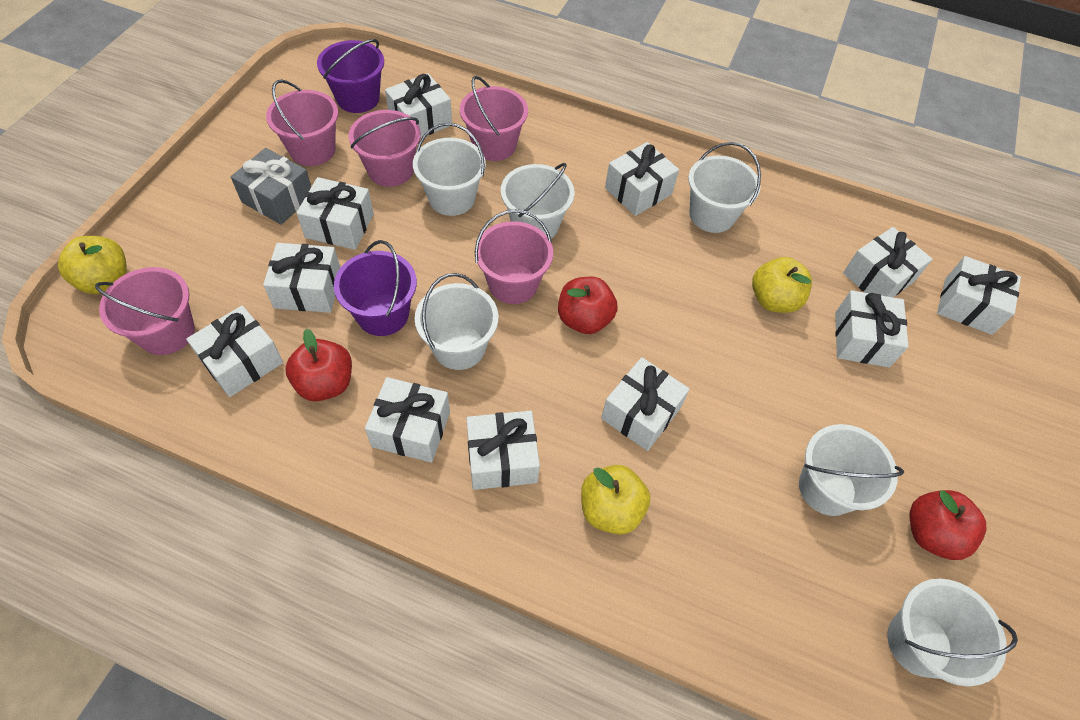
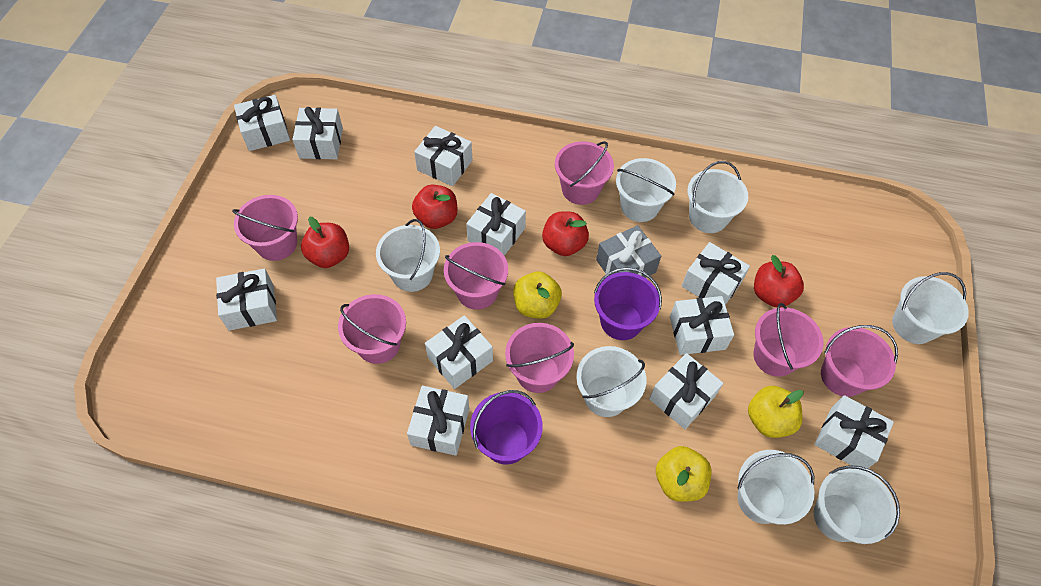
pink bucket: [95,267,195,355] [266,80,338,166] [349,110,421,187] [460,76,528,161] [475,209,553,304] = 5 -> [232,195,298,261] [338,294,406,364] [444,242,508,310] [505,323,574,393] [555,141,614,205] [753,303,824,377] [821,325,898,397] = 7
red apple: [285,329,352,401] [558,277,618,334] [910,490,986,560] = 3 -> [301,217,349,268] [412,185,457,229] [542,211,589,256] [754,255,804,307] = 4
white bucket: [413,123,486,216] [415,273,498,370] [501,163,574,239] [688,142,761,233] [799,424,904,516] [887,579,1018,686] = 6 -> [376,219,440,292] [576,346,646,417] [616,158,676,222] [687,161,748,233] [738,450,814,525] [814,465,900,544] [892,272,969,344] = 7

